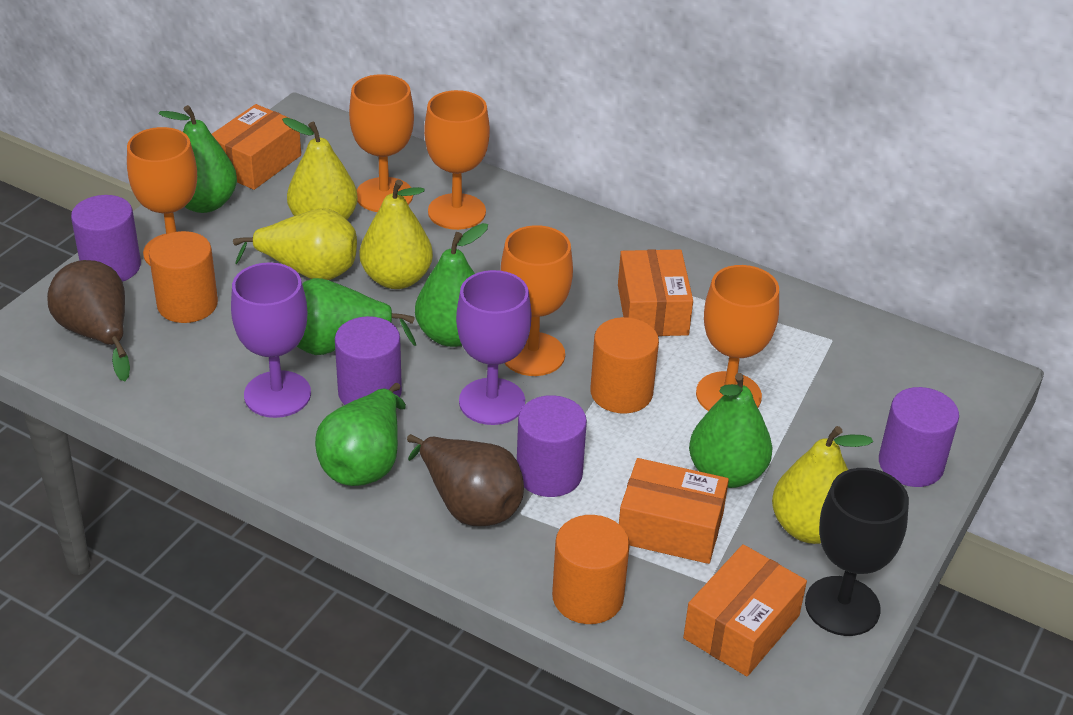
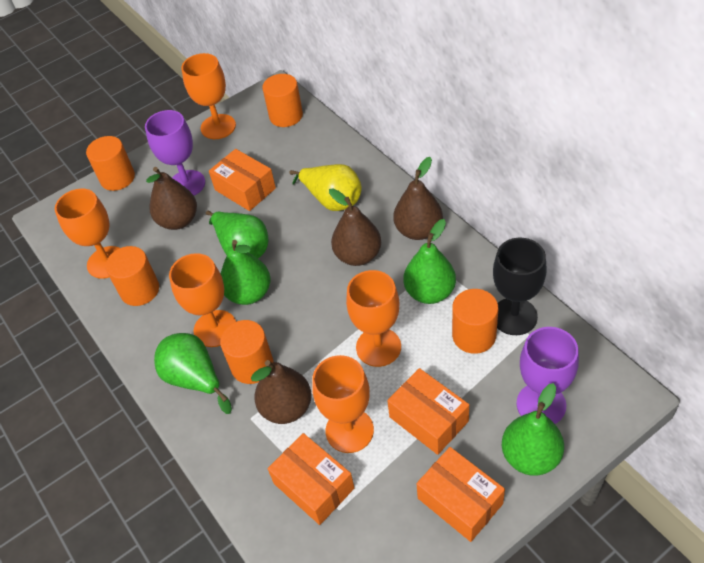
brown pear: [47,260,130,381] [407,434,524,526] = 2 -> [146,167,197,230] [251,360,312,424] [329,188,381,266] [393,157,443,240] = 4
orange cylinder: [149,231,218,323] [552,515,630,624] [590,317,659,414] = 3 -> [86,136,135,191] [105,246,159,306] [220,320,274,384] [262,74,303,127] [452,289,498,354] = 5
purple cylinder: [71,195,141,282] [335,316,402,405] [517,395,587,497] [879,387,959,487] = 4 -> none = 0
yellow pear: [233,208,357,280] [282,117,358,220] [360,179,433,289] [772,426,873,544] = 4 -> [290,164,362,211] = 1

